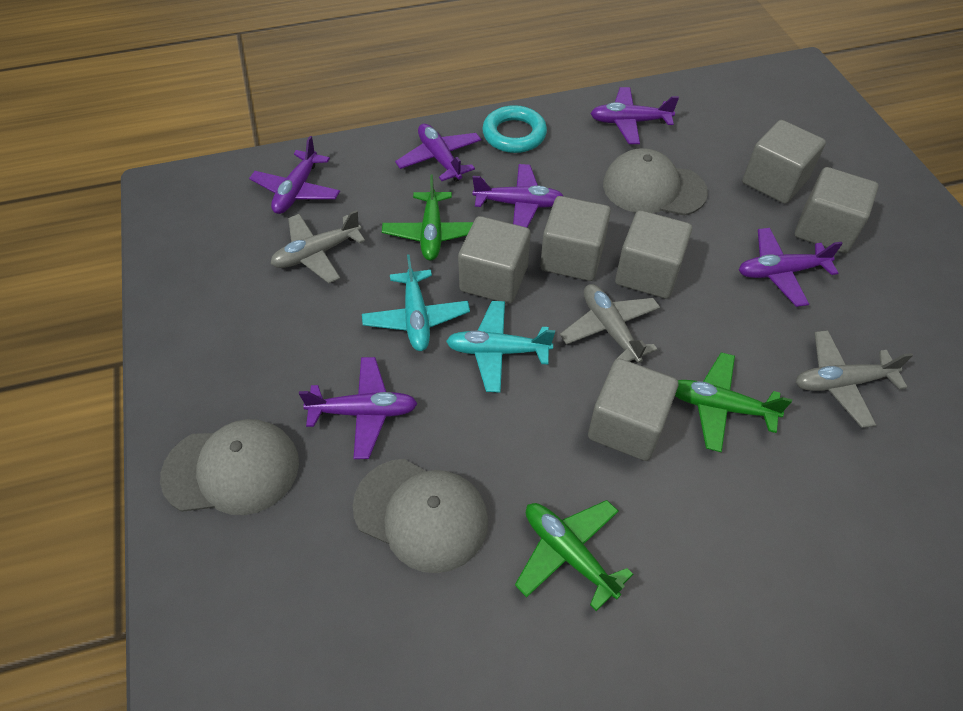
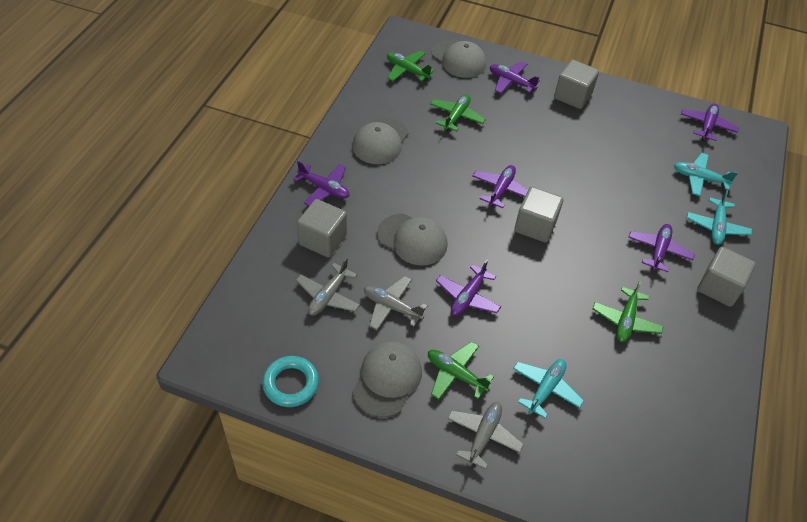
green plane: [382,174,473,261] [515,500,633,611] [675,352,792,452] = 3 -> [387,51,435,82] [428,341,494,400] [430,94,486,131] [593,281,664,342] = 4
grey cap: [160,419,299,515] [353,459,488,573] [603,148,708,216] = 3 -> [352,117,408,164] [352,342,422,418] [377,214,448,266] [432,40,486,78] = 4
grey cube: [458,216,531,304] [540,196,611,281] [588,358,678,461] [615,210,692,299] [742,120,826,204] [795,167,879,253] = 6 -> [297,199,347,258] [514,187,563,243] [554,60,599,109] [697,247,756,307] = 4
turquoise plane: [362,254,470,351] [446,301,555,393] = 2 -> [513,359,584,418] [674,153,738,196] [687,190,752,245] = 3

